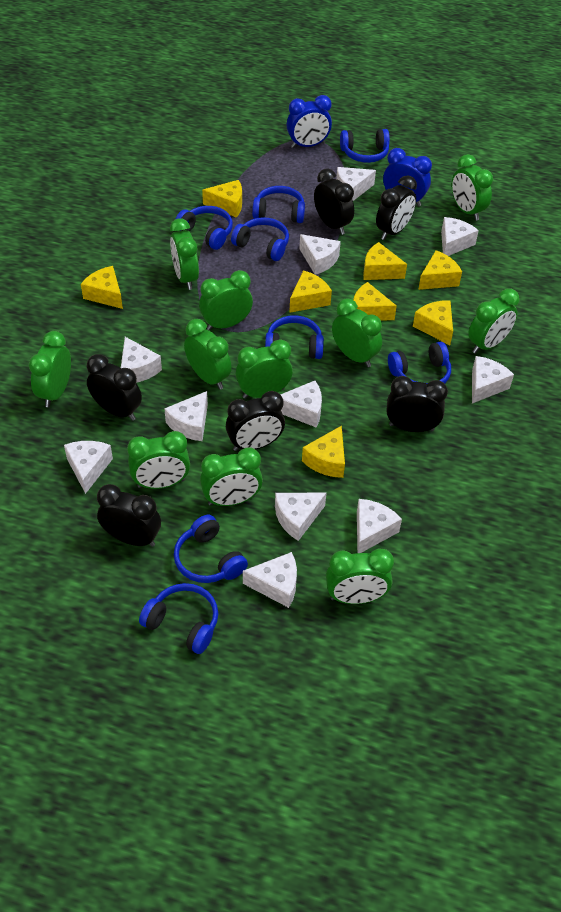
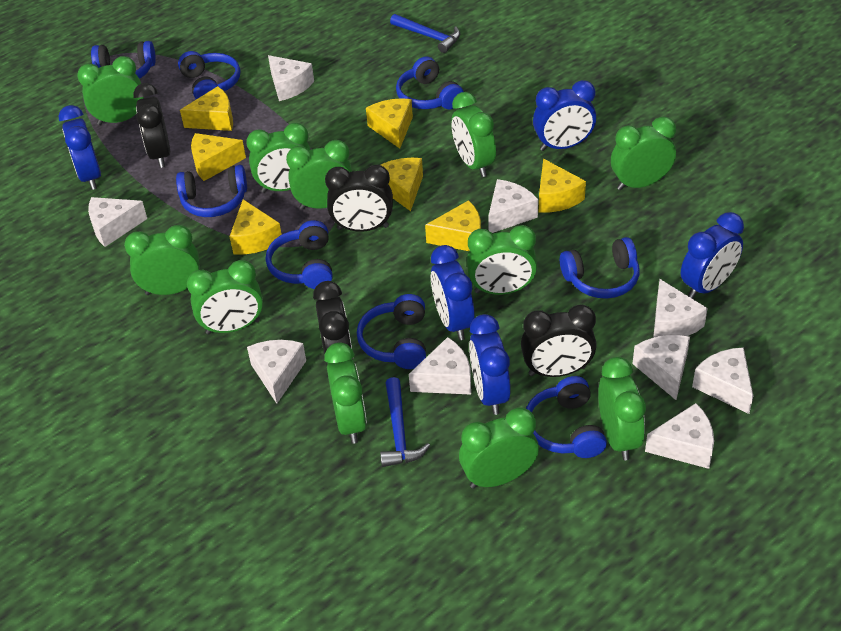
black clock: [87,354,142,421] [97,484,161,547] [226,391,285,451] [314,168,354,235] [376,175,417,240] [387,376,448,432] = 6 -> [133,83,170,168] [313,281,353,365] [325,165,393,232] [521,304,597,377] = 4
blue clock: [286,95,332,148] [383,148,432,207] = 2 -> [58,105,101,190] [431,245,475,340] [469,314,511,415] [533,80,596,151] [681,212,744,299] = 5
blue hammer: none = 0 -> [380,377,430,467] [390,14,460,53] = 2
white cheese: [64,441,113,494] [121,337,162,383] [164,391,208,441] [243,552,297,608] [275,492,327,541] [280,381,322,427] [299,234,341,275] [336,167,376,201] [357,499,402,553] [441,217,479,256] [472,356,514,403] = 11 -> [88,197,147,247] [247,340,306,403] [268,55,314,101] [409,337,471,394] [488,179,538,233] [632,335,690,400] [645,403,714,469] [653,279,708,338] [692,347,753,414] = 9
yellow cheese: [81,266,123,309] [202,180,242,218] [289,270,332,313] [302,426,345,478] [353,282,397,321] [363,242,407,280] [413,300,453,345] [418,250,462,290] = 8 -> [180,86,233,131] [191,133,246,181] [229,199,282,255] [366,98,413,149] [381,158,423,211] [425,200,481,251] [539,159,586,213] = 7

